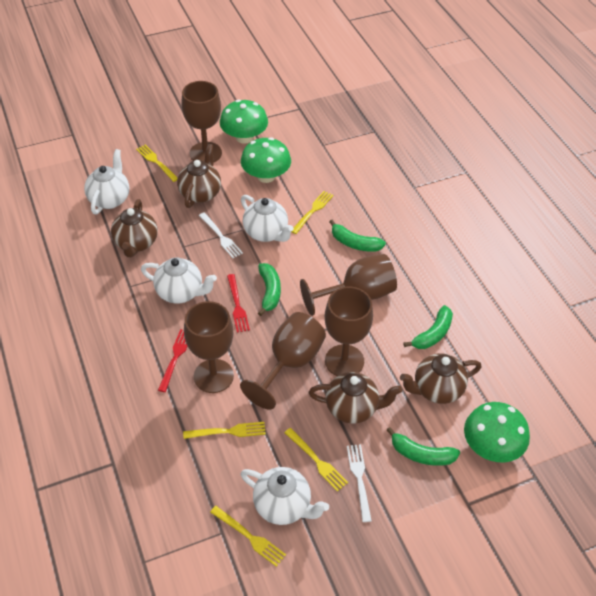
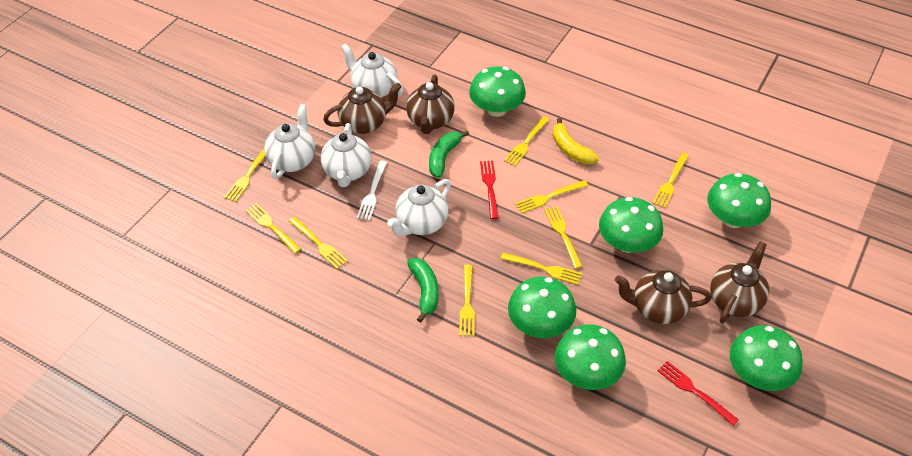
brown goblet: [181,81,222,163] [184,301,234,393] [240,312,326,410] [300,254,397,316] [325,287,373,376] = 5 -> none = 0
green banana: [258,263,281,316] [329,220,386,252] [387,427,460,466] [404,305,453,349] = 4 -> [407,258,439,323] [429,130,469,178] = 2
green mushroom: [220,100,268,144] [241,137,291,183] [464,402,530,462] = 3 -> [469,66,526,117] [508,277,576,338] [555,324,626,390] [599,197,663,253] [707,173,771,228] [730,325,803,391] = 6
white fork: [199,212,243,258] [347,444,372,522] = 2 -> [357,161,387,220] = 1
yellow banana: none = 0 -> [553,118,599,164] = 1
yellow fork: [136,145,178,182] [183,422,266,439] [210,506,286,567] [284,428,348,492] [291,191,334,234] = 5 -> [224,147,265,202] [245,203,301,254] [289,217,348,269] [459,265,475,336] [501,252,582,285] [504,116,550,166] [515,180,588,213] [544,206,583,269] [652,153,689,208] = 9

